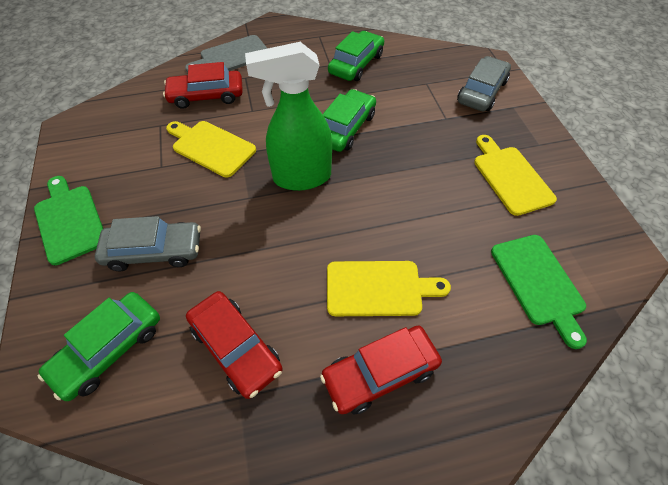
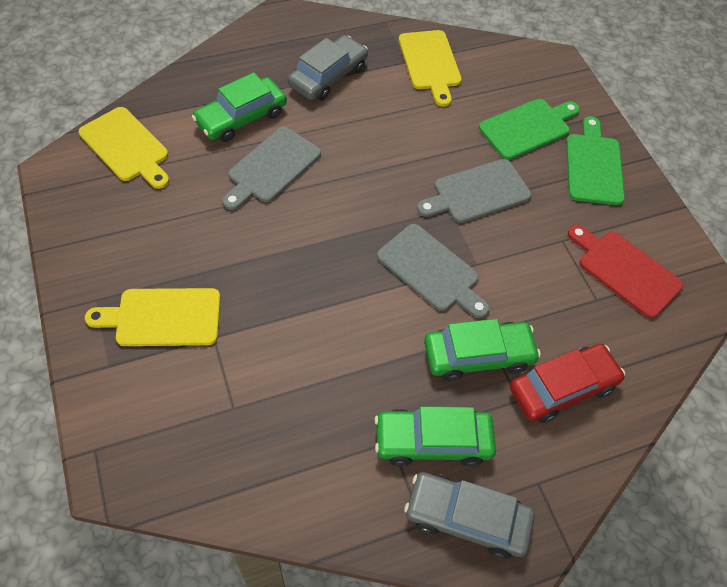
green spray bottle: [245,42,332,191] = 1 -> none = 0
grey cutting board: [185,35,268,72] = 1 -> [222,127,321,210] [377,224,490,318] [417,159,531,223] = 3
red car: [163,62,243,109] [186,291,283,399] [320,325,442,415] = 3 -> [510,344,625,423] = 1
red cutting board: none = 0 -> [568,225,683,318] = 1

